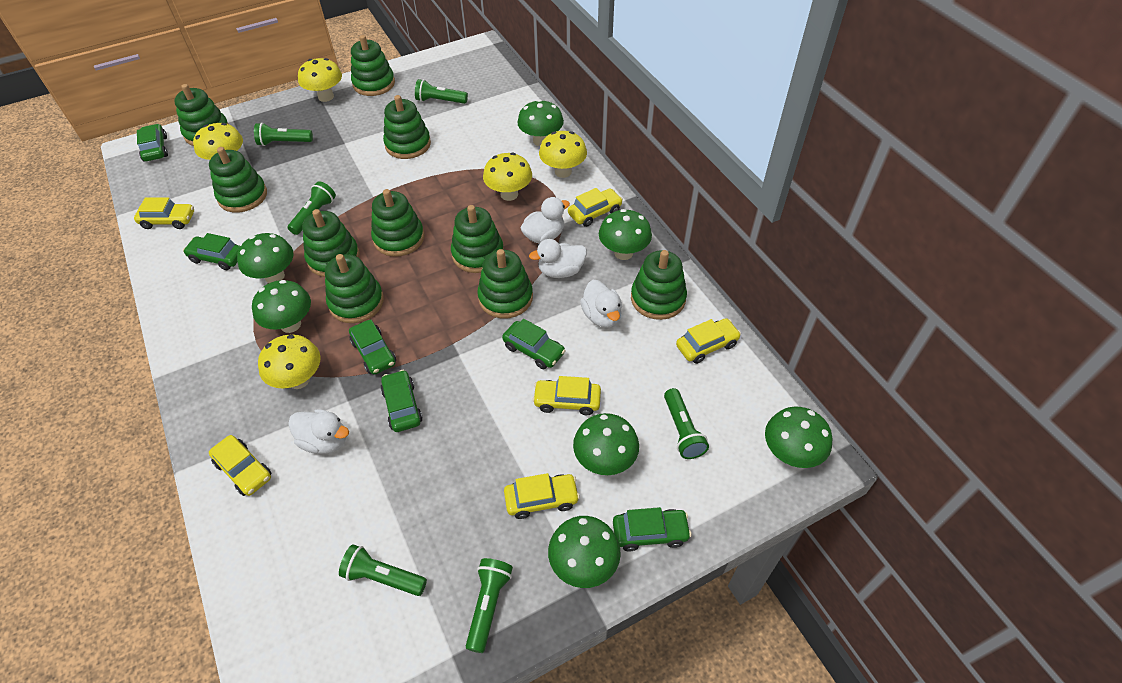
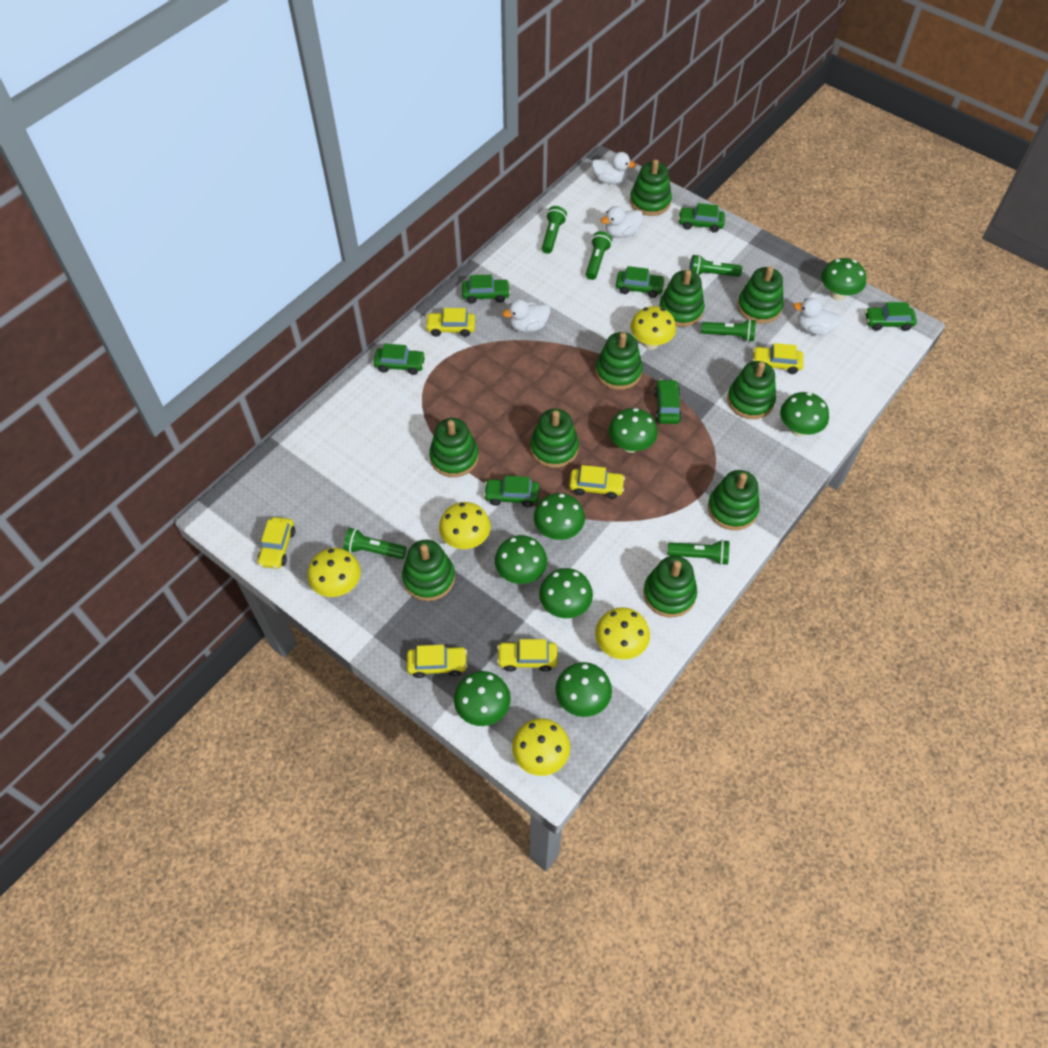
green car: [137,124,168,162] [183,233,241,270] [349,320,396,375] [380,370,423,432] [502,319,566,369] [613,507,691,551] = 6 -> [374,344,426,375] [462,275,510,303] [484,476,539,507] [616,266,665,298] [654,379,682,424] [678,203,725,232] [865,302,917,331] = 7
green mushroom: [237,233,293,283] [252,280,311,333] [517,99,564,146] [548,516,621,588] [573,413,639,475] [599,209,652,260] [765,407,833,468] = 7 -> [454,671,511,726] [495,535,547,584] [534,493,585,540] [539,568,593,618] [555,662,612,717] [609,408,658,453] [780,392,829,437] [821,258,866,301] = 8

